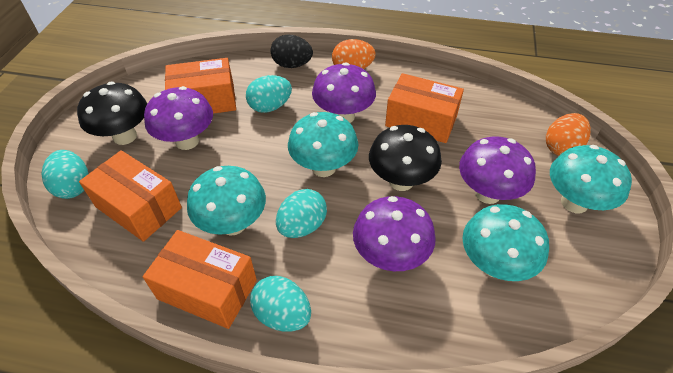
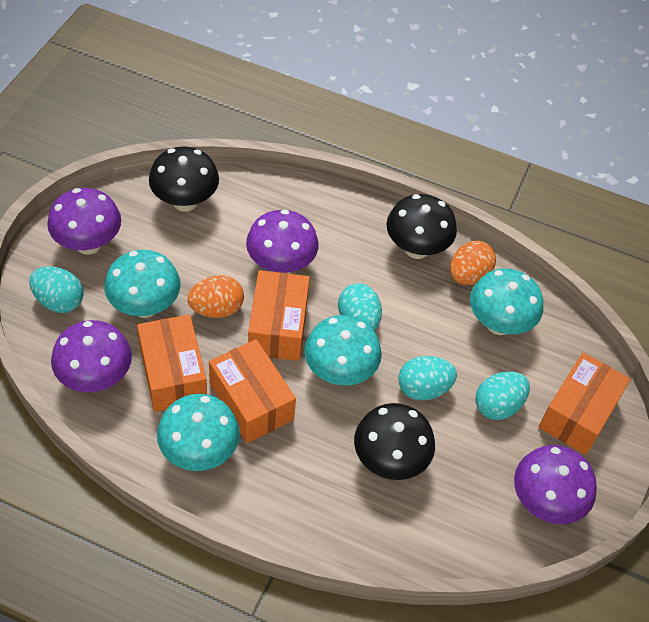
black egg: [271,34,313,68] = 1 -> none = 0
black mushroom: [77,82,147,145] [369,125,442,191] = 2 -> [149,147,219,212] [354,403,435,480] [386,194,457,259] = 3

